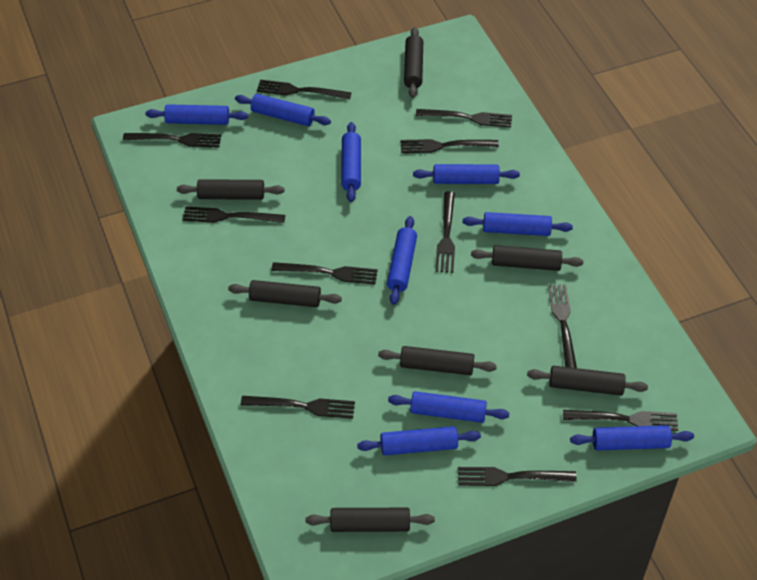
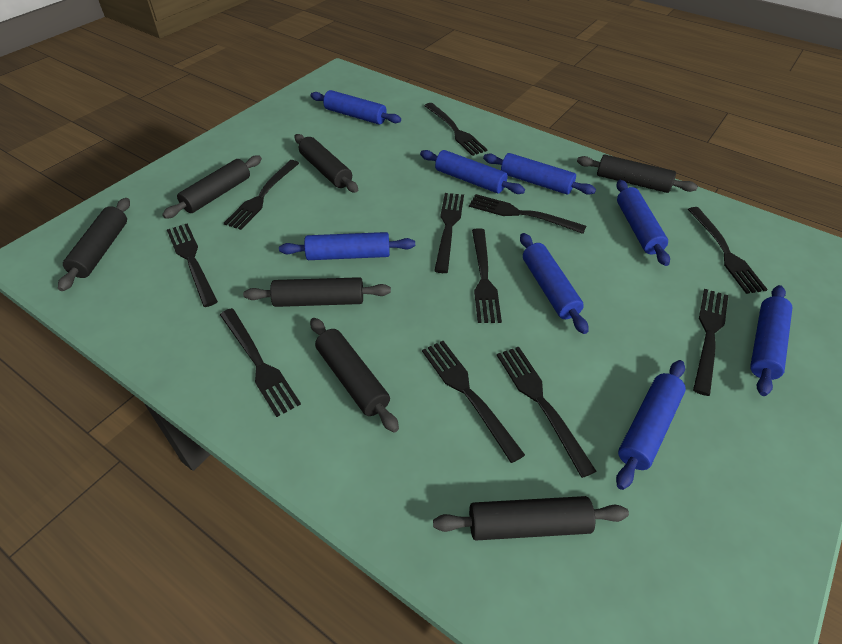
blue rolling pin: [145,104,248,125] [235,94,331,126] [341,122,361,202] [357,426,481,455] [387,216,417,305] [388,391,509,423] [413,164,520,184] [462,212,573,236] [570,425,694,451] = 9 -> [279,232,415,260] [310,90,401,125] [420,150,525,194] [483,153,596,195] [520,233,589,334] [616,180,670,266] [616,360,686,490] [750,285,792,396] = 8

